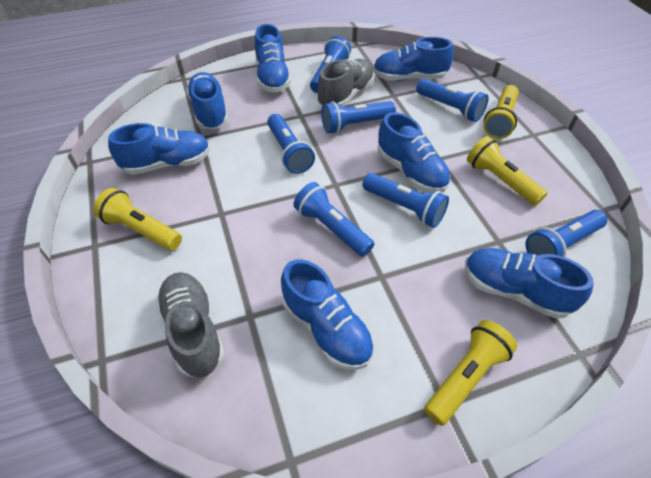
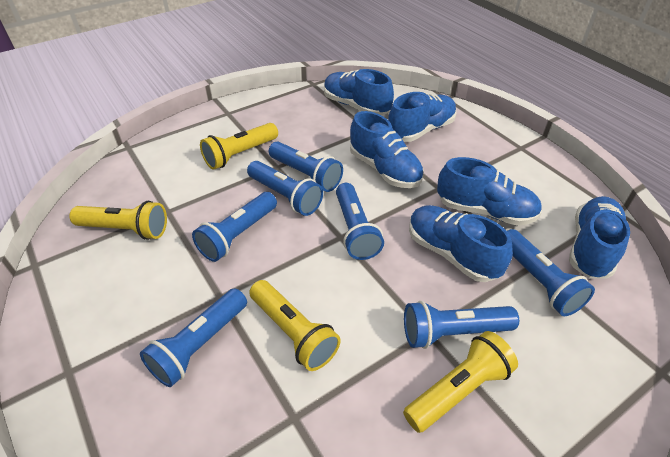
blue shoe: [108,123,211,175] [186,72,229,130] [255,24,291,93] [281,259,374,370] [373,37,454,81] [378,112,450,193] [465,248,594,319] = 7 -> [324,69,394,115] [350,111,424,188] [388,92,457,142] [409,205,513,282] [437,157,542,226] [569,196,630,279] = 6
grey shoe: [156,272,225,378] [317,59,375,106] = 2 -> none = 0

